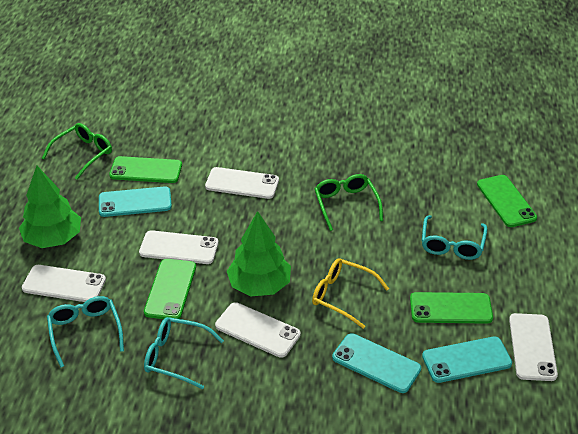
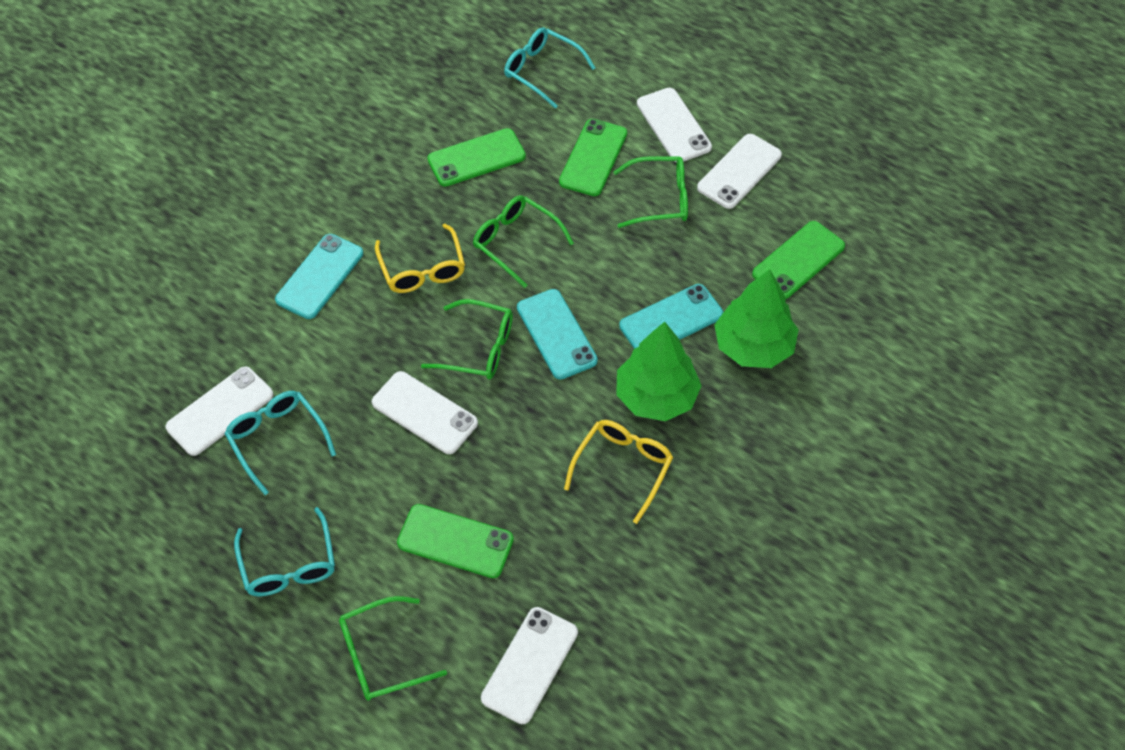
green glasses: [42,123,112,180] [315,174,383,231] = 2 -> [339,596,447,701] [421,299,513,379] [473,195,574,288] [614,156,688,228] = 4
yellow glasses: [312,258,389,329] = 1 -> [375,224,465,293] [564,420,673,524] = 2

